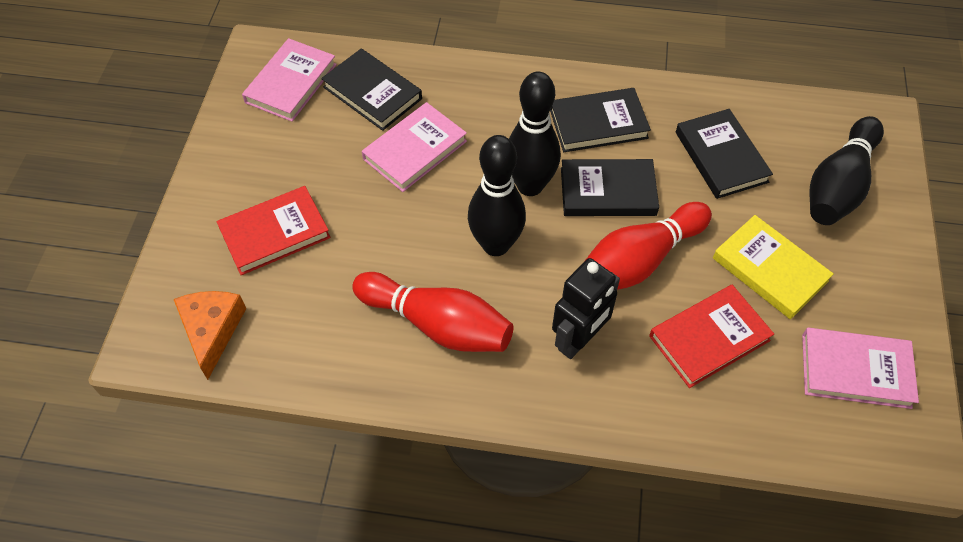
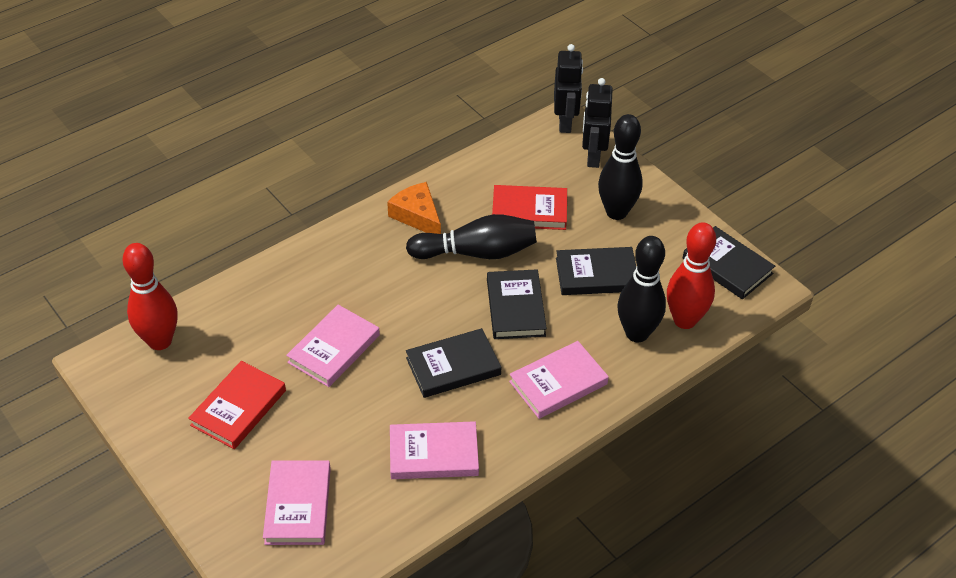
black robot: [552,258,620,359] = 1 -> [554,44,583,133] [582,78,613,168] = 2
pink book: [242,38,337,122] [362,102,467,192] [802,327,919,409] = 3 -> [263,460,331,545] [286,305,380,387] [390,421,479,479] [509,341,609,419] = 4
yellow book: [713,215,834,319] = 1 -> none = 0

